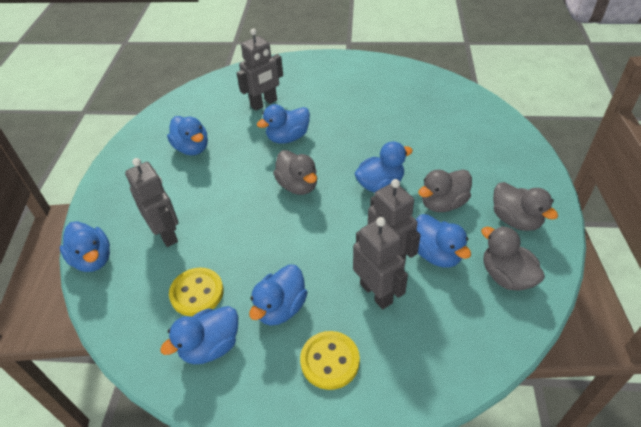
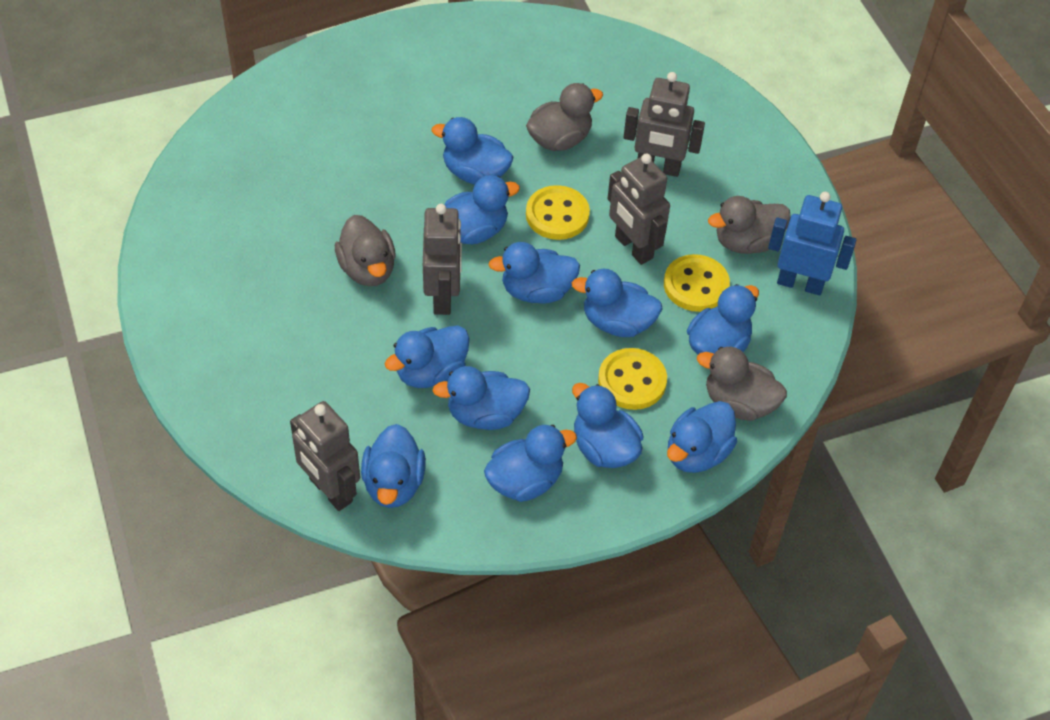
blue duck: [60,221,110,272] [160,306,238,364] [167,116,208,155] [249,265,308,326] [257,104,310,144] [354,141,413,193] [416,214,471,268] = 7 -> [361,424,426,508] [385,325,470,388] [431,117,513,184] [432,366,530,430] [445,175,520,244] [484,425,577,502] [488,242,580,303] [572,269,662,337] [572,383,643,468] [667,401,737,473] [687,284,759,354] = 11
blue robot: none = 0 -> [768,192,856,295] = 1
yellow button: [169,268,224,316] [300,331,360,390] = 2 -> [526,185,590,240] [598,348,667,410] [664,254,730,312] = 3

